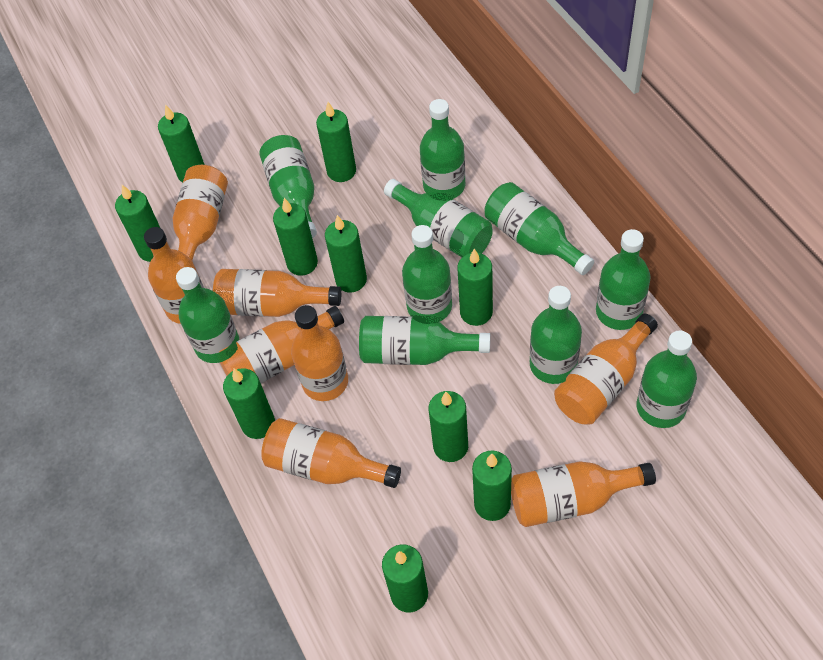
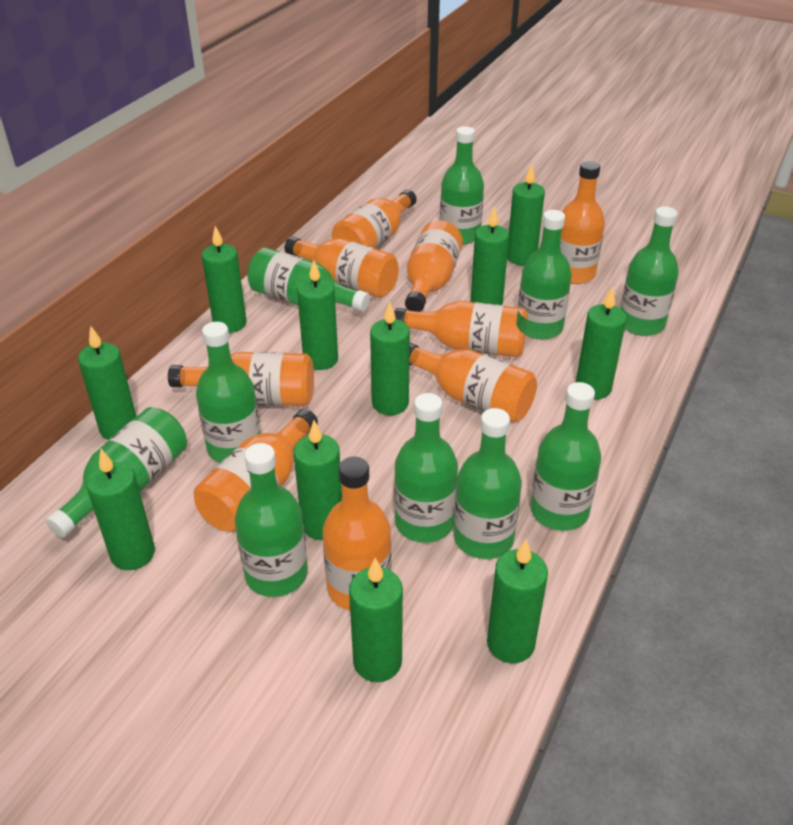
green candle: [115,185,160,262] [158,105,205,182] [223,368,275,439] [273,198,318,276] [316,102,356,182] [325,215,367,293] [382,545,428,612] [429,391,468,462] [457,249,493,326] [472,450,512,521] = 10 -> [78,326,137,440] [86,449,155,570] [202,226,246,333] [294,420,342,540] [297,260,338,370] [349,558,403,682] [370,302,410,415] [471,206,509,305] [487,539,548,663] [507,164,545,265] [576,287,627,399] = 11
orange bottle: [144,227,204,324] [173,165,228,260] [213,269,341,317] [218,306,344,383] [261,418,401,488] [291,305,348,401] [511,461,656,527] [554,313,658,424] = 8 -> [168,352,314,406] [194,409,318,532] [285,237,399,298] [323,457,391,610] [332,190,417,249] [394,301,528,357] [405,220,463,312] [409,343,537,423] [560,161,605,284] = 9

